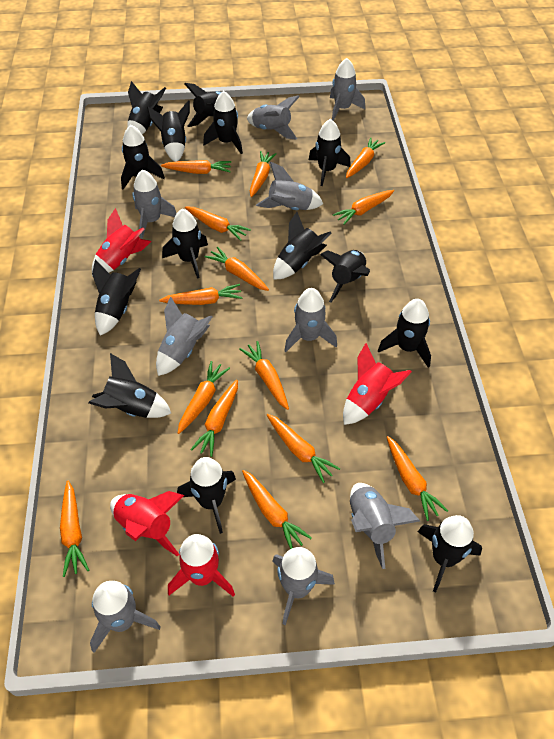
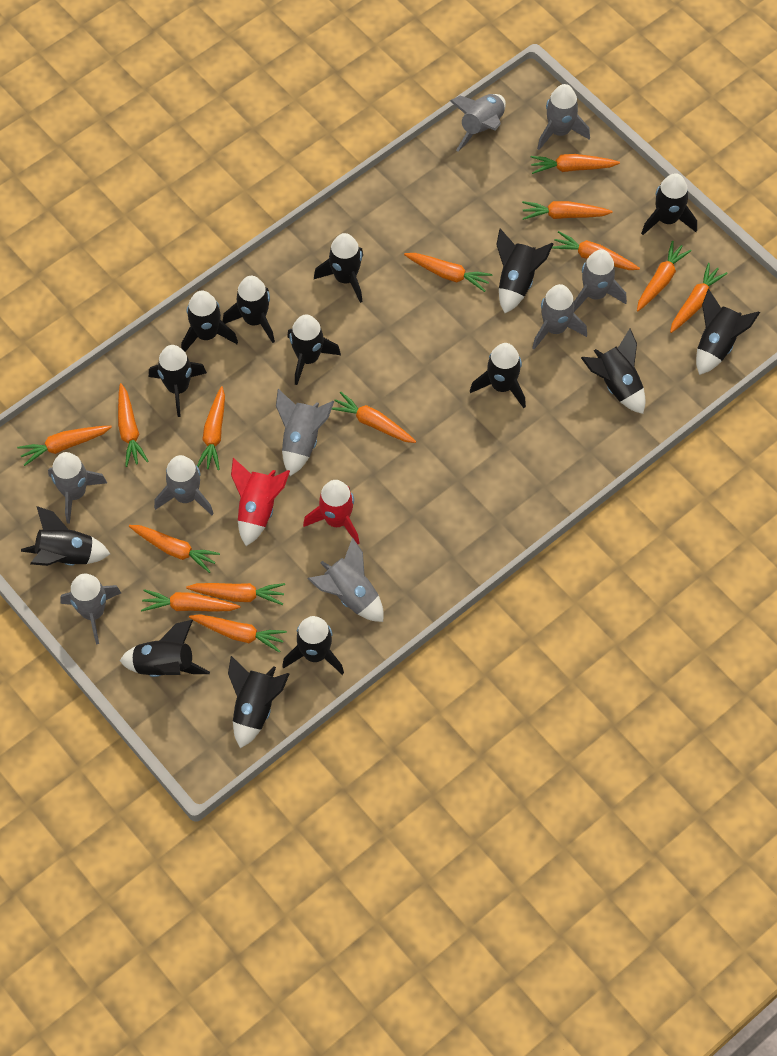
red rocket: [92,208,151,277] [110,491,184,557] [168,534,235,597] [343,343,412,425] = 4 -> [231,458,290,546] [303,480,360,544] = 2

